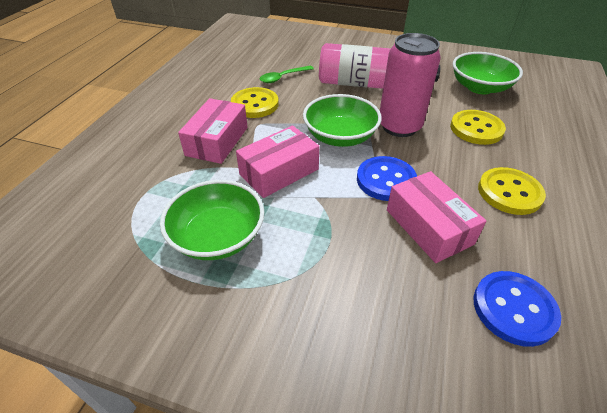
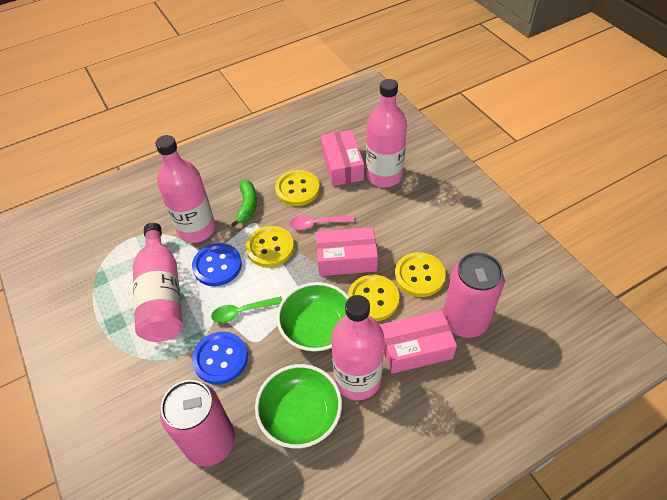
green banana: none = 0 -> [231,180,257,227] = 1
green bowl: [160,180,265,260] [303,94,382,147] [453,52,523,94] = 3 -> [255,364,342,448] [277,282,349,352] = 2
pink bottle: [319,43,440,89] = 1 -> [133,223,183,342] [155,135,216,243] [331,295,384,400] [366,79,407,187] = 4
pink can: [380,33,441,137] = 1 -> [160,380,235,466] [443,252,504,338] = 2
pink spoon: none = 0 -> [290,215,354,230] = 1
yellow button: [231,87,279,118] [450,110,506,145] [478,167,546,215] = 3 -> [246,226,294,267] [275,170,320,206] [348,275,399,321] [395,252,446,297] = 4

